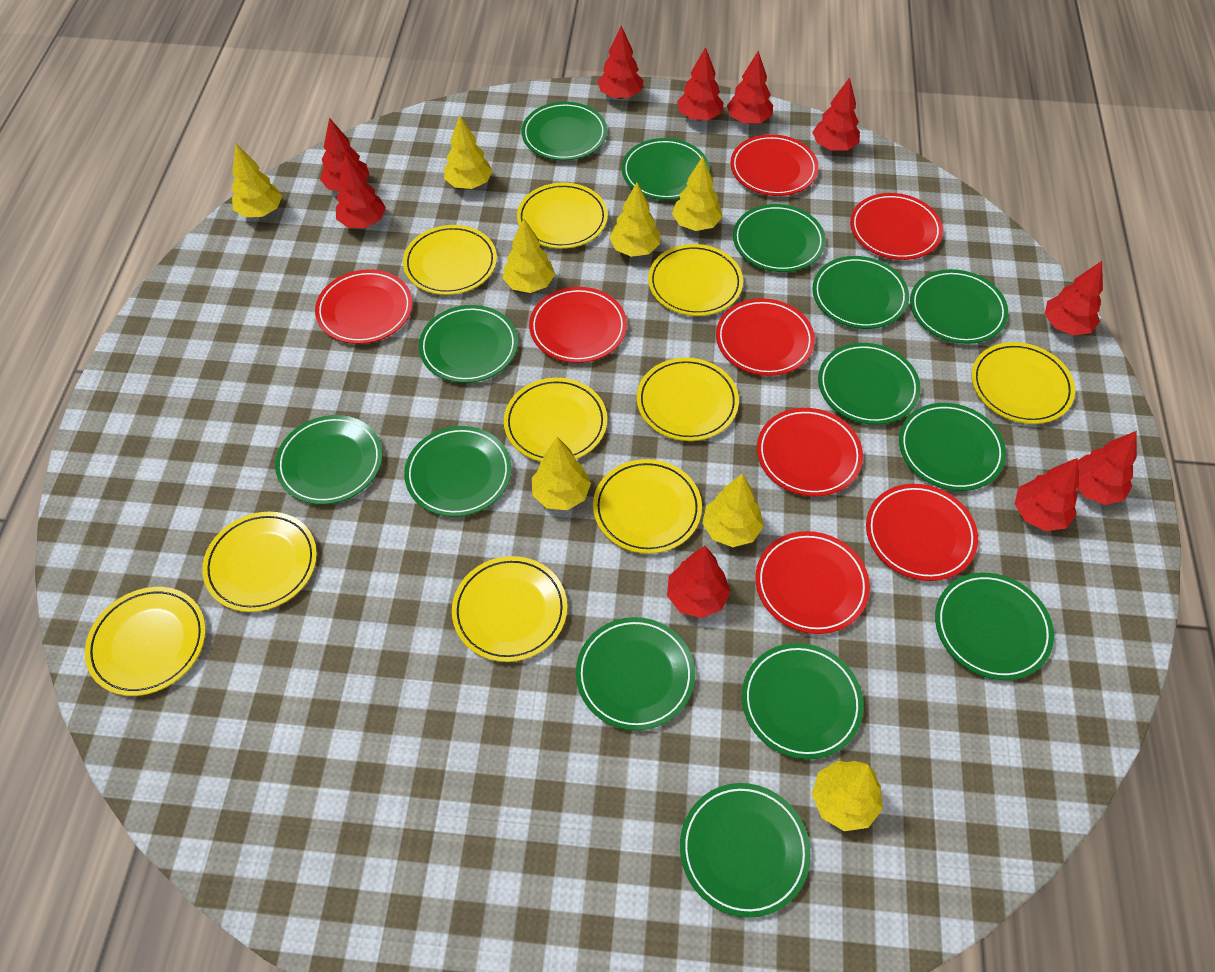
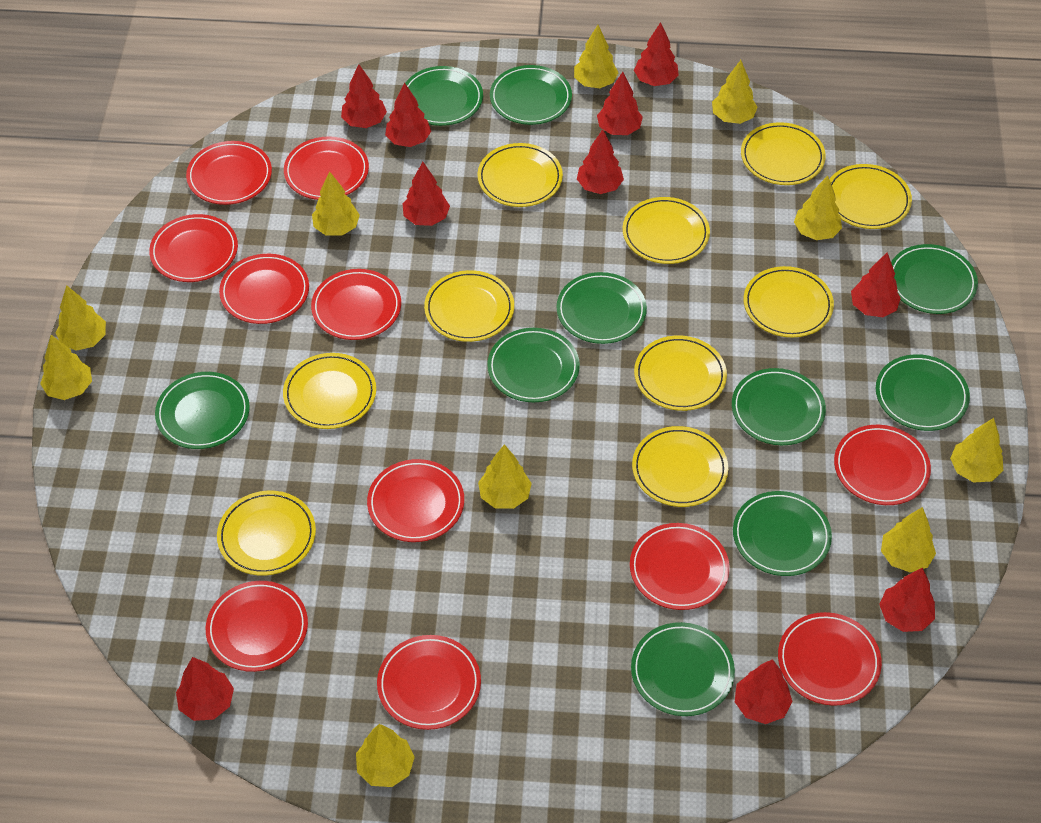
green plate: [275,415,382,505] [404,426,511,517] [419,305,518,383] [522,102,607,161] [576,617,695,730] [622,138,710,200] [680,783,811,918] [733,204,826,272] [742,643,864,759] [813,256,909,329] [818,343,921,425] [899,403,1006,491] [910,269,1008,344] [935,573,1054,680] = 14 -> [155,372,250,449] [405,66,483,126] [487,328,580,402] [490,65,572,125] [557,272,647,344] [631,622,735,716] [732,368,826,445] [733,491,832,576] [876,354,970,431] [891,244,978,314] = 10
red plate: [315,269,412,344] [529,287,627,363] [716,298,815,376] [730,134,819,196] [755,531,870,634] [757,408,863,497] [850,193,943,260] [866,484,978,581] = 8 -> [149,214,238,282] [186,141,272,205] [206,581,308,672] [219,254,309,324] [284,136,369,200] [311,269,401,340] [367,459,464,542] [377,635,481,730] [630,523,730,610] [778,612,882,706] [834,425,931,505] = 11
yellow tree: [231,144,282,217] [444,115,493,189] [503,218,555,293] [532,437,591,510] [609,183,660,257] [672,156,722,231] [702,474,764,547] [812,760,883,831] = 8 -> [40,335,92,400] [56,285,106,351] [312,171,360,235] [356,724,415,787] [478,444,532,509] [574,25,619,88] [712,60,757,124] [794,176,842,240] [881,507,936,572] [950,418,1003,482] = 10

